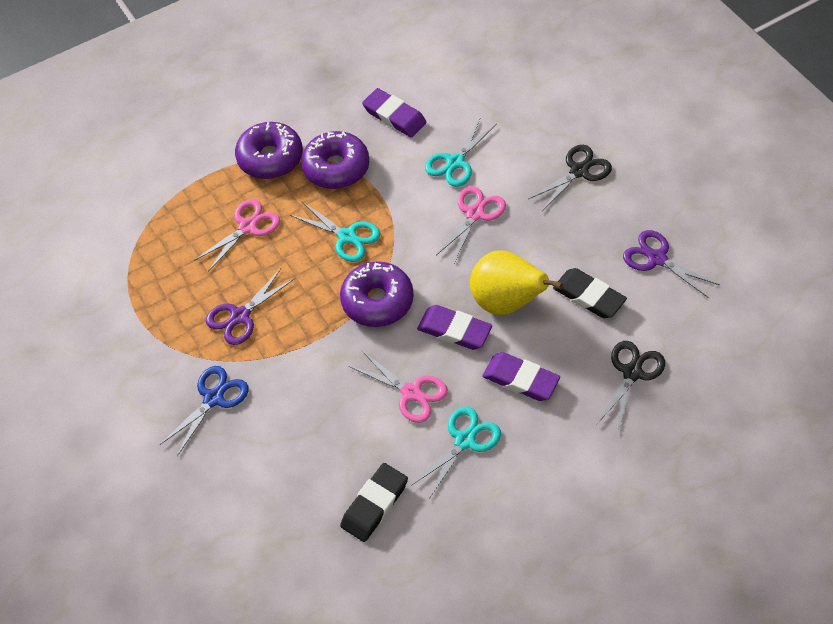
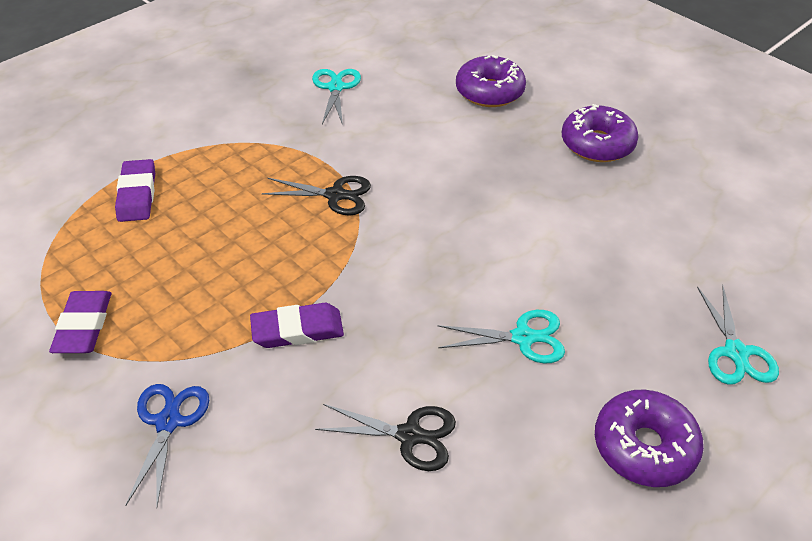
black eraser: [340,463,408,542] [553,268,627,319] = 2 -> none = 0
pink scissors: [194,199,280,272] [349,350,448,423] [436,186,506,263] = 3 -> none = 0
purple scissors: [206,268,295,345] [623,230,720,298] = 2 -> none = 0
yellow pear: [470,251,563,315] = 1 -> none = 0

